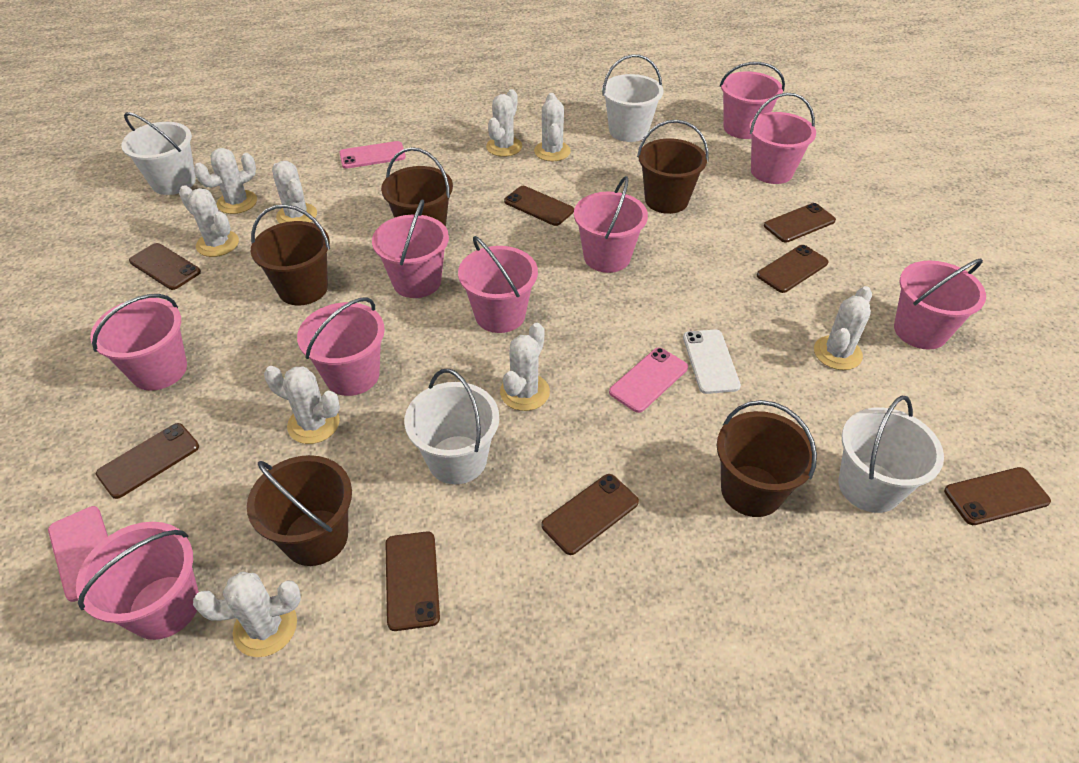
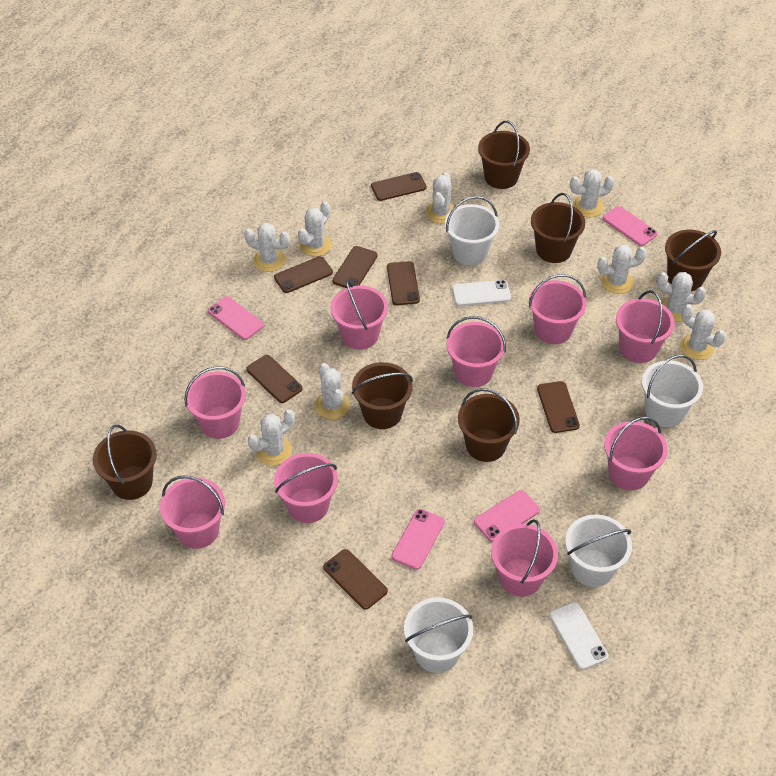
brown bucket: [247,455,352,566] [251,204,330,305] [381,147,453,227] [637,120,709,214] [717,400,817,517] = 5 -> [93,425,157,500] [352,362,413,429] [458,388,520,462] [478,121,530,189] [531,193,585,263] [665,230,721,291] = 6
brown phone: [96,423,199,499] [129,243,201,290] [385,531,440,631] [504,186,574,226] [541,474,639,555] [757,245,829,293] [764,203,836,243] [944,467,1051,525] = 8 -> [246,355,303,403] [274,256,333,293] [323,549,388,610] [332,246,378,288] [371,172,427,201] [387,261,420,305] [537,381,580,433] = 7
pink phone: [48,506,108,602] [339,141,406,169] [609,348,688,413] = 3 -> [208,296,264,340] [391,509,445,570] [474,490,540,542] [603,206,658,246] = 4
white phone: [683,330,741,394] = 1 -> [452,280,511,306] [549,602,608,670] = 2

